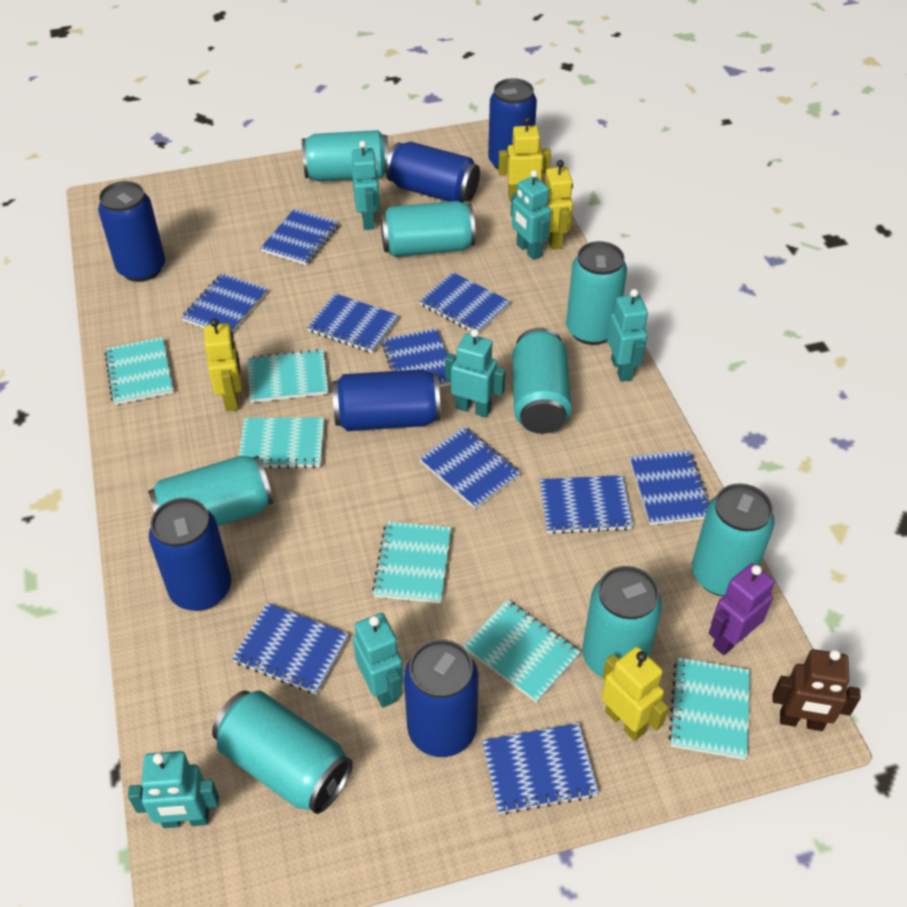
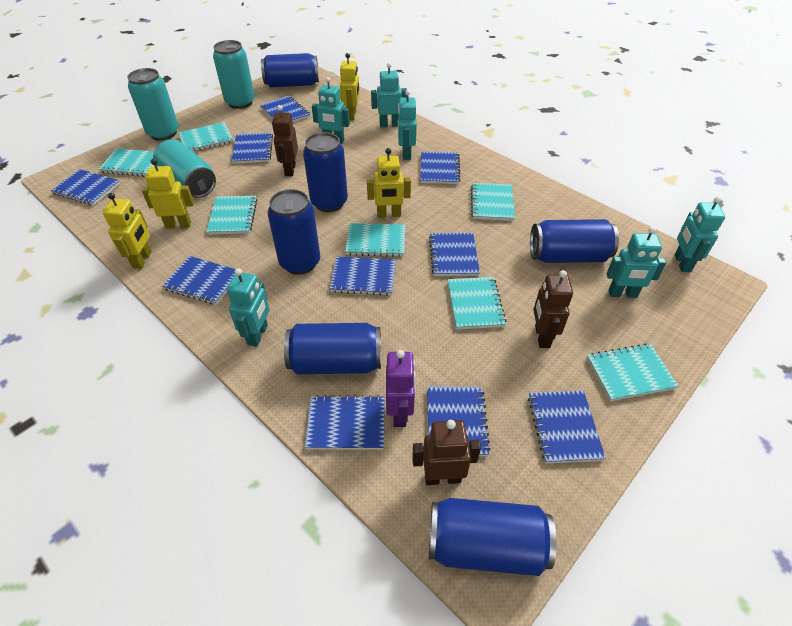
brown robot: [773,649,861,731] = 1 -> [272,105,298,176] [412,420,481,485] [533,270,573,348] = 3
turquoise can: [148,455,273,526] [212,690,353,814] [302,130,389,181] [380,201,476,257] [512,328,572,434] [566,241,627,345] [582,566,662,677] [692,483,775,596] = 8 -> [127,68,179,141] [153,139,216,198] [213,40,255,109] = 3
turquoise notebook: [104,337,173,405] [239,417,324,469] [247,349,328,403] [372,522,451,603] [463,600,581,703] [668,658,750,760] = 6 -> [98,148,155,177] [178,122,233,151] [206,196,257,235] [345,223,405,257] [448,277,506,329] [471,183,515,221] [587,343,678,401] = 7

